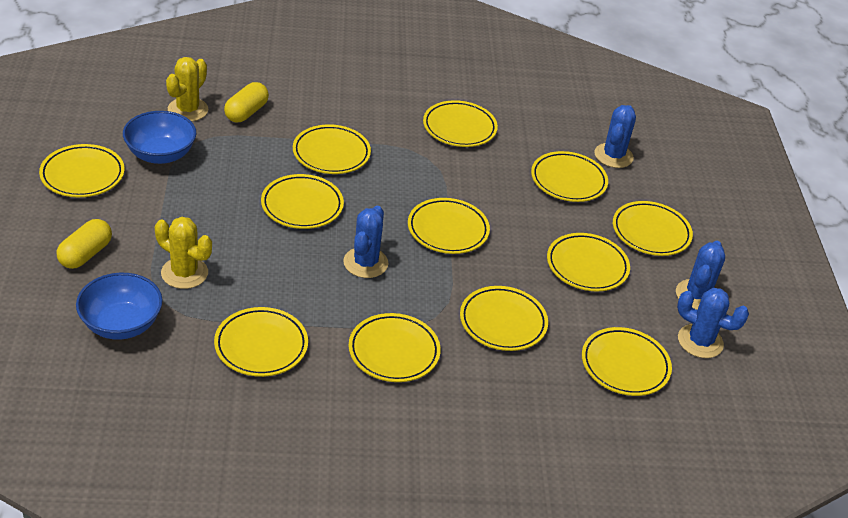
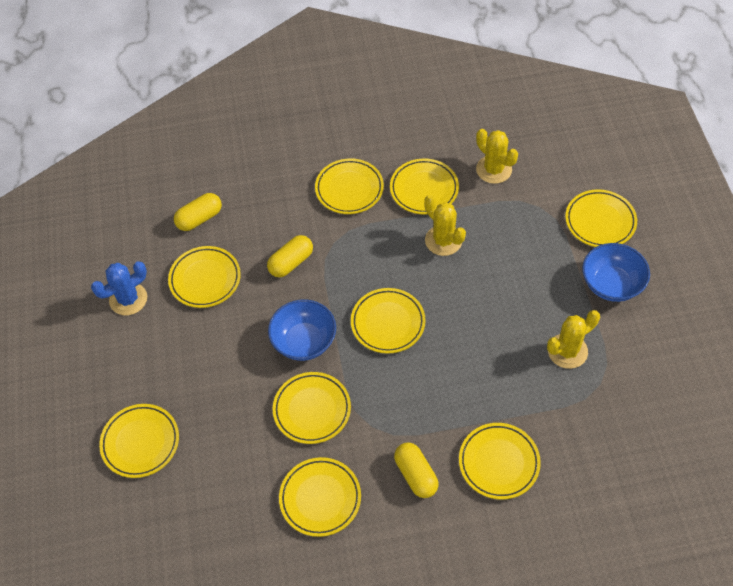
blue cactus: [343,206,389,278] [594,105,636,168] [676,241,725,310] [677,288,749,358] = 4 -> [91,261,147,315] = 1
yellow cactus: [155,217,212,289] [166,57,208,121] = 2 -> [424,195,466,256] [476,129,518,184] [547,310,600,369] = 3
yellow capsule: [57,219,112,269] [224,82,269,122] = 2 -> [174,193,222,231] [267,235,313,277] [394,442,439,498] = 3
yellow plate: [39,144,125,197] [214,307,308,377] [261,174,344,229] [293,124,371,174] [349,313,441,382] [408,198,490,254] [423,100,498,147] [460,286,548,351] [531,151,608,202] [547,233,630,291] [582,327,672,396] [613,201,693,256] = 12 -> [99,404,179,478] [168,246,241,308] [273,372,351,444] [279,457,361,537] [315,158,384,214] [351,288,426,354] [390,158,459,214] [459,423,541,500] [565,189,637,247] = 9

